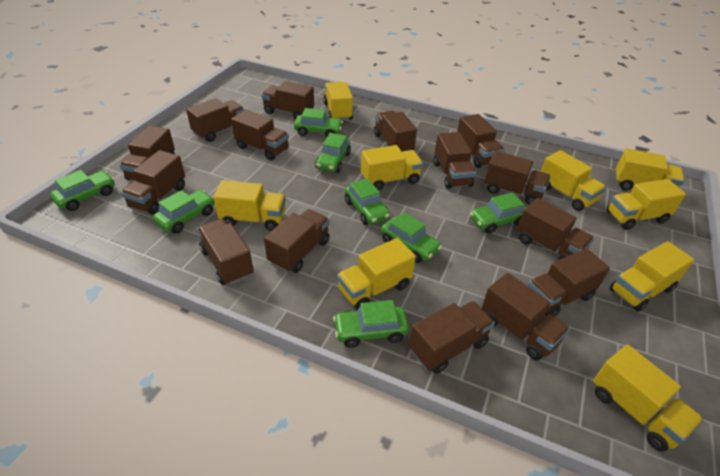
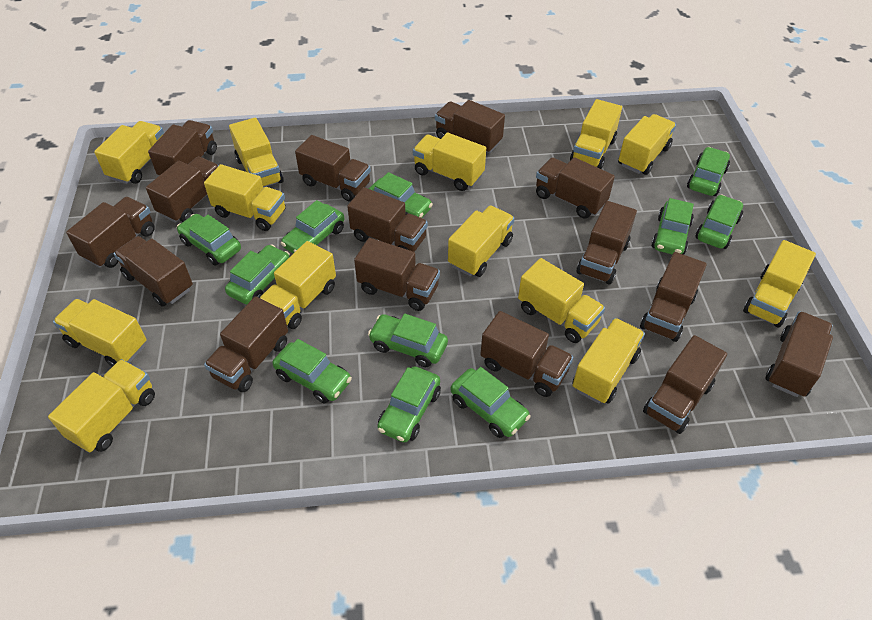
green car: [50,170,115,211] [153,190,214,234] [294,108,343,137] [315,133,351,173] [333,300,409,348] [345,178,390,225] [381,212,442,263] [470,192,526,234] = 8 -> [177,214,241,265] [225,244,290,304] [272,339,352,403] [281,200,344,253] [368,314,448,367] [369,172,433,218] [378,366,441,443] [451,367,531,438] [651,198,694,255] [687,147,730,196] [695,195,743,249] = 11
yellow truck: [213,180,286,231] [323,82,353,120] [337,238,416,310] [361,145,423,190] [541,150,606,211] [593,345,704,452] [607,179,686,230] [609,241,694,312] [615,148,685,190] = 9 -> [48,359,155,453] [53,299,146,367] [94,121,164,184] [204,164,286,231] [229,118,284,187] [260,241,336,329] [413,133,486,191] [448,206,515,277] [518,258,605,343] [570,99,622,169] [572,318,645,404] [618,114,676,175] [743,240,816,328] = 13

